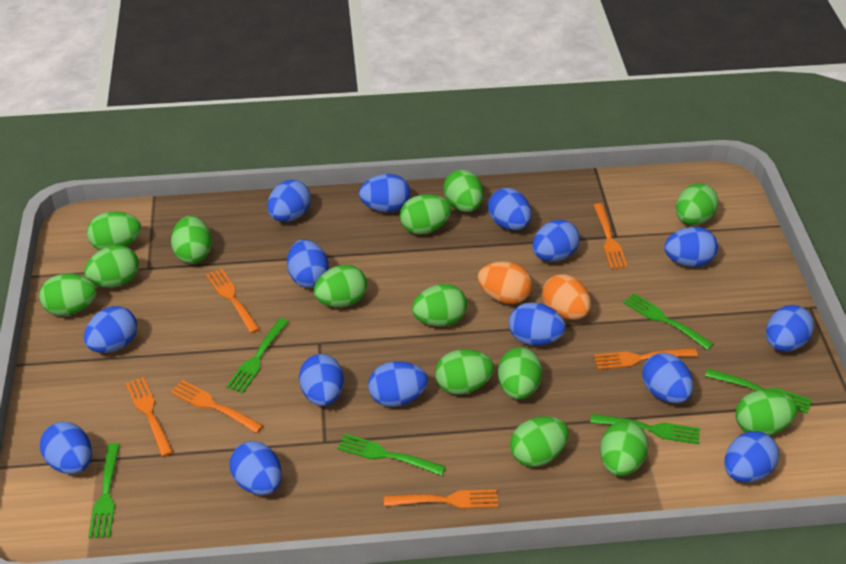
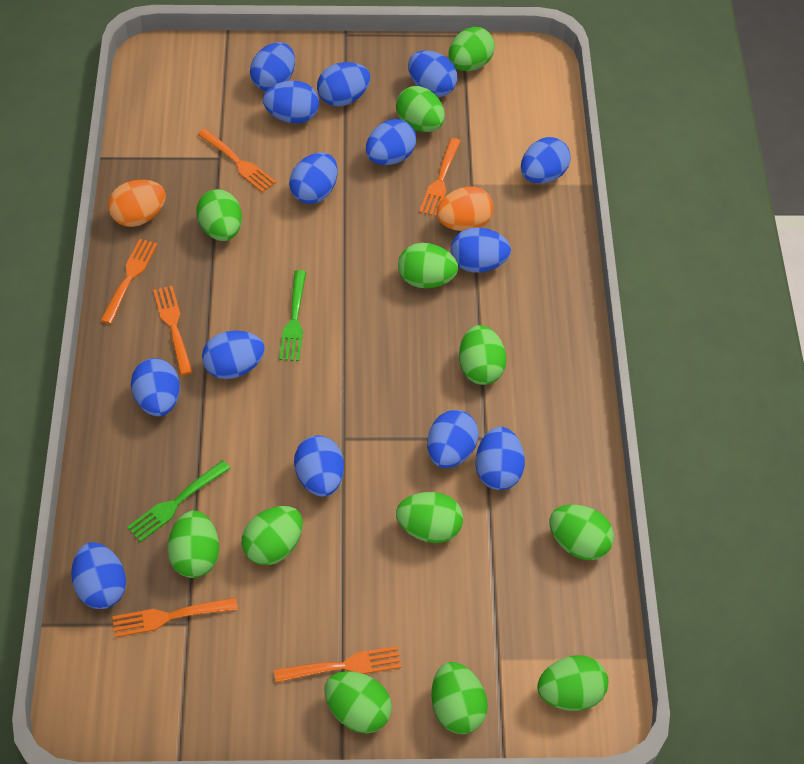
blue egg: [40,422,92,474] [84,306,137,353] [230,441,282,495] [267,180,311,222] [287,239,329,288] [299,354,344,406] [359,174,410,212] [368,361,428,407] [488,188,531,230] [509,302,566,346] [532,219,580,262] [642,353,693,403] [664,227,718,267] [724,431,779,482] [766,305,814,352] = 15 -> [71,542,126,609] [131,358,180,416] [202,331,265,379] [250,42,295,91] [263,81,319,123] [289,152,338,204] [294,436,344,497] [317,62,370,106] [366,119,416,165] [408,50,457,97] [427,410,479,468] [451,228,511,273] [475,427,525,490] [521,137,571,184] = 14
green egg: [39,274,97,316] [84,245,139,287] [87,212,141,250] [171,216,212,264] [314,265,367,307] [400,194,451,235] [412,284,467,326] [435,349,494,395] [443,170,483,212] [498,348,542,399] [510,416,569,467] [600,421,648,476] [676,183,718,225] [735,390,797,435] = 14 -> [167,510,219,578] [196,189,242,241] [242,506,303,565] [324,671,392,734] [396,86,445,132] [396,492,463,543] [398,243,458,288] [431,662,488,734] [448,27,495,71] [459,325,507,385] [537,655,608,711] [549,505,614,560] = 12
green fork: [88,443,120,538] [226,318,289,393] [337,434,446,476] [590,414,700,444] [623,293,713,350] [705,368,812,414] = 6 -> [127,460,231,542] [279,270,306,361] = 2

